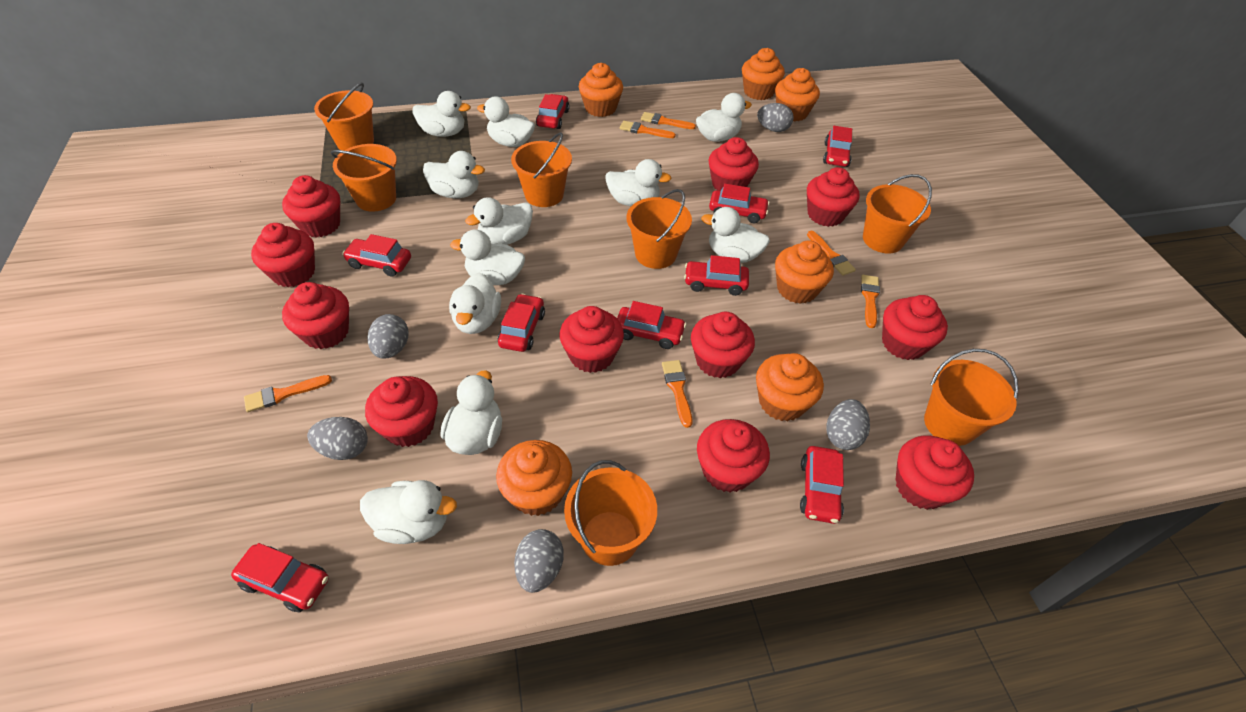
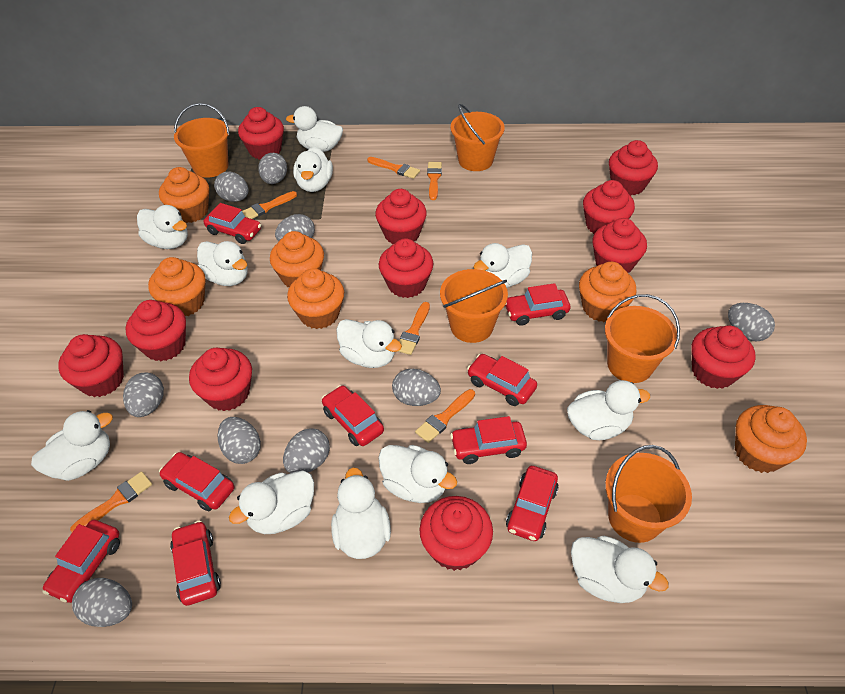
grey egg: [307,417,368,460] [367,314,409,359] [514,529,564,593] [757,103,794,132] [826,399,870,450] = 5 -> [72,578,132,627] [123,372,164,417] [214,171,248,202] [218,417,261,464] [258,153,287,184] [275,214,315,241] [283,428,330,473] [392,369,441,406] [728,303,775,342] = 9
orange bucket: [314,83,374,151] [330,144,397,212] [511,132,572,207] [564,460,657,566] [627,189,692,269] [863,174,932,254] [924,349,1019,446] = 7 -> [174,103,230,178] [440,269,508,343] [450,104,505,171] [605,294,680,383] [605,445,692,543] = 5
white duck: [360,480,457,544] [413,91,471,137] [423,151,485,198] [441,370,502,455] [449,272,501,334] [450,230,525,285] [465,197,533,245] [477,96,535,147] [605,159,672,206] [696,93,752,142] [701,207,770,263] = 11 -> [31,410,113,481] [137,205,188,249] [197,241,248,286] [229,471,314,534] [286,106,343,152] [293,146,333,192] [331,468,391,559] [336,319,402,368] [378,445,457,503] [473,243,532,288] [567,380,650,440] [571,536,668,603] = 12

